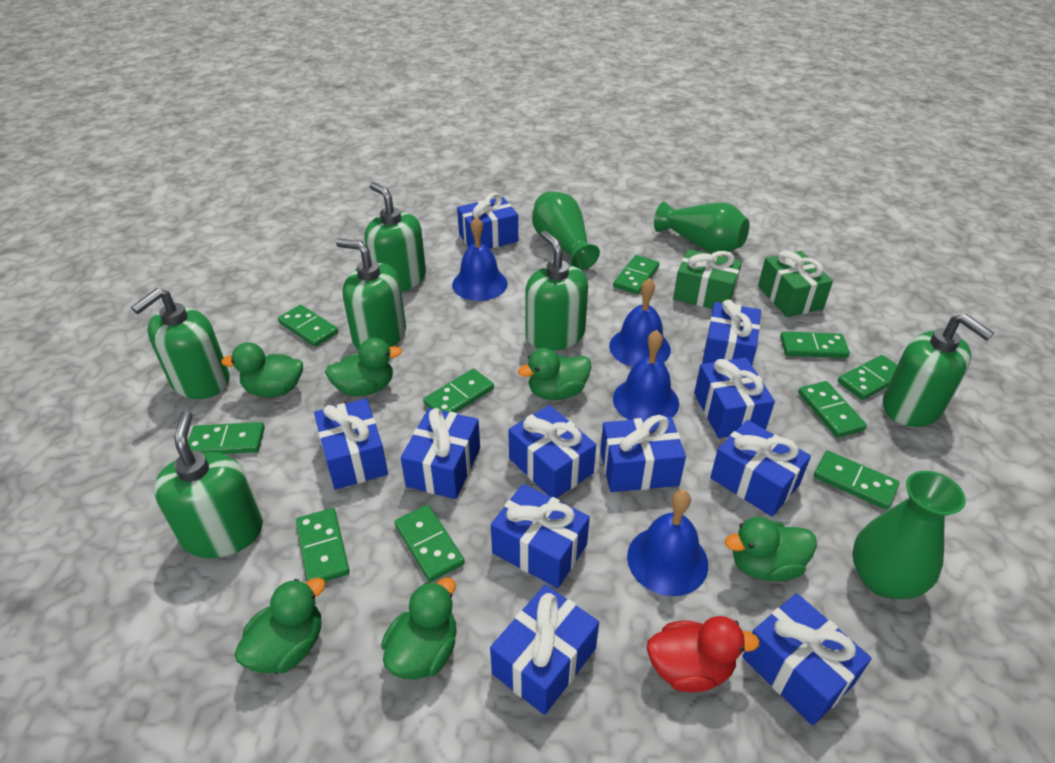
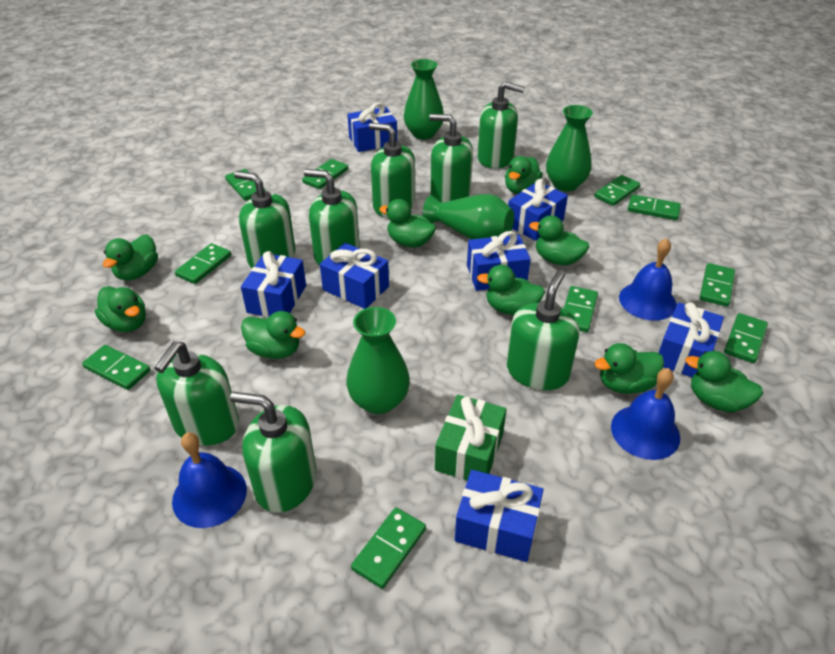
blue bell: [452,217,508,301] [609,278,671,367] [613,330,679,420] [627,490,708,596] = 4 -> [172,432,247,528] [611,368,680,460] [619,238,677,321] = 3
blue gift: [314,398,388,490] [401,408,480,499] [457,192,518,249] [490,585,599,715] [491,484,590,588] [508,405,596,498] [600,415,686,492] [694,357,775,438] [702,300,761,365] [710,420,811,517] [742,593,872,725] = 11 -> [241,251,306,317] [320,243,389,309] [347,102,397,152] [455,470,543,562] [467,231,531,291] [508,179,568,241] [659,302,724,377] = 7
green duck: [221,342,303,397] [234,578,325,673] [325,338,402,397] [381,577,456,680] [518,348,592,400] [725,517,817,581] = 6 -> [95,286,146,332] [103,234,158,280] [241,311,305,359] [379,199,436,248] [477,265,545,315] [505,156,543,194] [529,215,589,265] [594,343,664,394] [685,351,763,412] = 9
green gift: [673,249,742,309] [758,250,833,317] = 2 -> [435,395,507,481] = 1
green soap dispenser: [131,288,229,399] [154,411,263,558] [336,238,406,350] [364,182,426,292] [525,231,588,351] [883,313,994,427] = 6 -> [154,342,239,446] [230,392,317,513] [234,171,296,268] [304,169,360,266] [369,123,415,218] [429,114,473,203] [477,82,525,169] [506,270,580,390] = 8
green vase: [532,191,600,270] [654,202,749,253] [852,471,966,599] = 3 -> [346,307,410,414] [404,59,444,140] [423,194,514,239] [546,105,593,192] = 4
red duck: [647,616,760,692] = 1 -> none = 0

